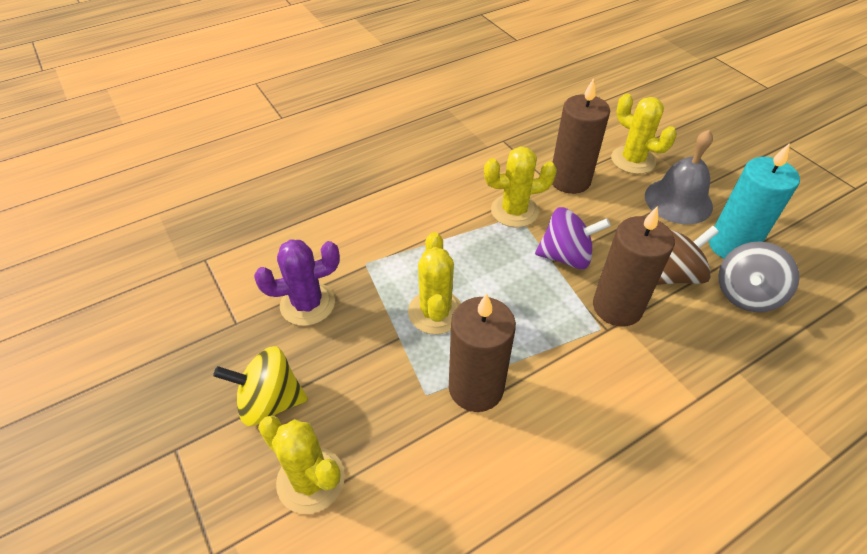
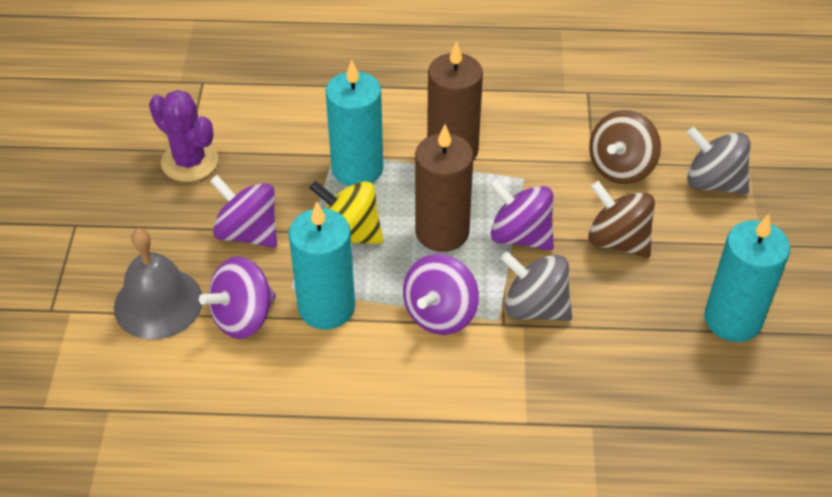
brown candle: [449,293,516,412] [552,78,610,194] [593,206,675,327] = 3 -> [415,124,473,252] [427,41,483,160] = 2
brown spinning top: [657,226,719,285] = 1 -> [588,181,655,258] [589,110,661,184] = 2
grey spinning top: [718,242,799,312] = 1 -> [500,251,572,321] [687,127,751,194] = 2
purple spinning top: [535,207,610,269] = 1 -> [199,256,276,339] [210,175,277,248] [403,254,479,335] [489,178,554,250] = 4
turquoise candle: [709,143,800,259] = 1 -> [289,202,355,330] [326,60,383,186] [704,214,790,342] = 3
yellow cactus: [258,415,345,514] [408,232,461,334] [484,147,557,227] [611,93,677,174] = 4 -> none = 0

